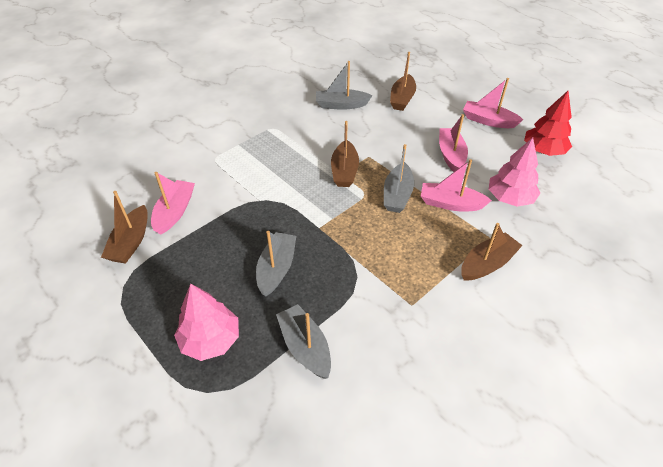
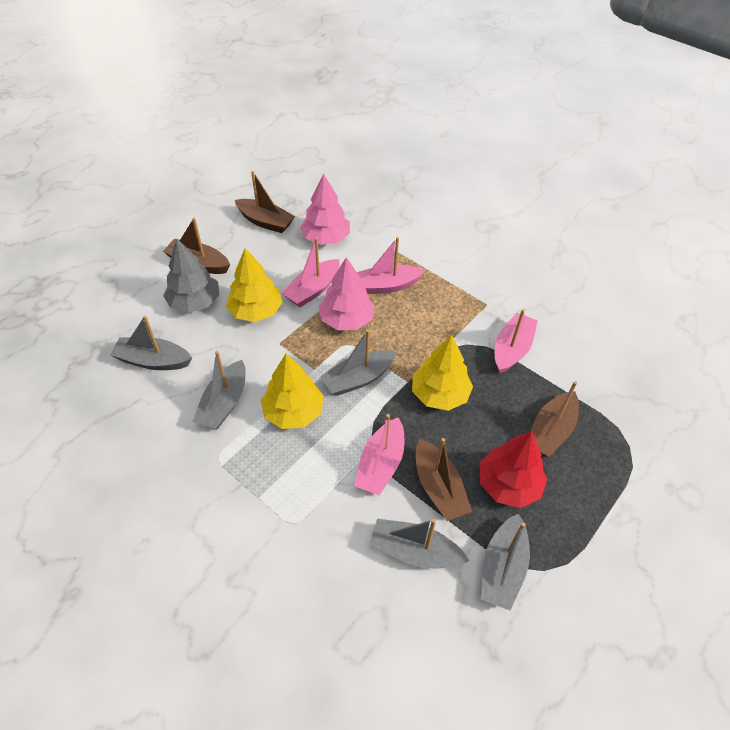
grey boat: [256,231,296,296] [276,304,331,379] [316,61,372,110] [384,144,414,213] = 4 -> [110,316,192,370] [192,351,246,430] [320,329,396,396] [369,519,469,569] [481,514,530,611] = 5
grey tree: none = 0 -> [163,239,219,313] = 1
yellow tree: none = 0 -> [226,248,283,322] [261,353,324,429] [412,335,473,411] = 3

